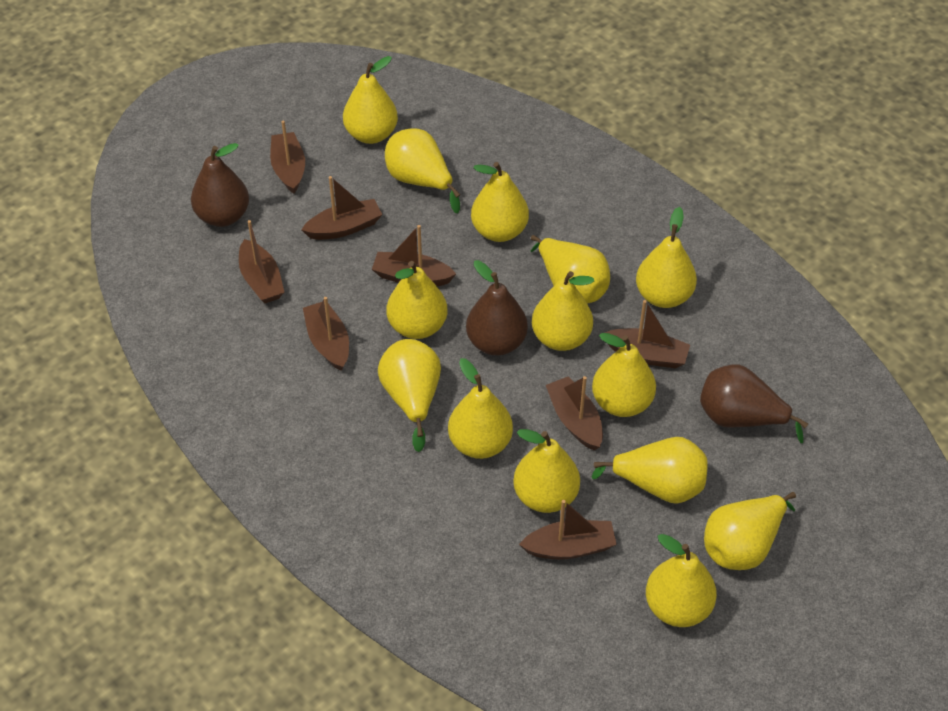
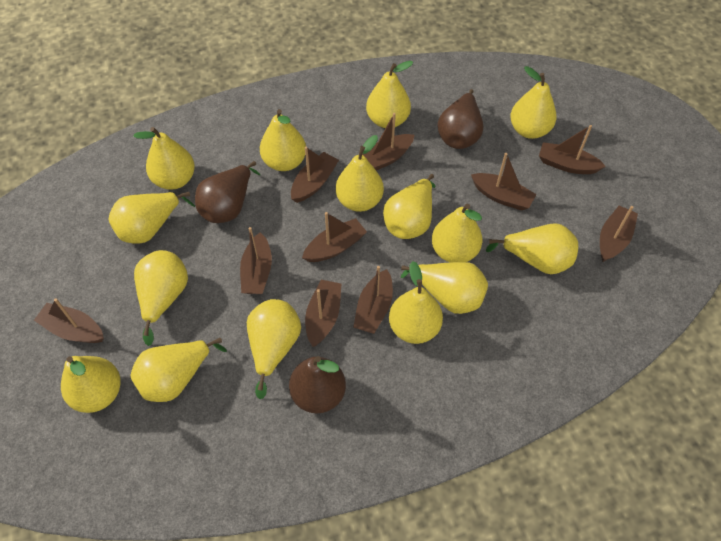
brown boat: [239,220,285,303] [270,120,305,194] [301,176,383,240] [303,297,349,371] [372,225,456,286] [519,500,617,559] [546,376,603,451] [605,300,690,369] = 8 -> [34,298,104,343] [240,227,272,294] [291,147,339,203] [302,212,367,262] [305,280,341,347] [353,266,393,334] [362,113,414,170] [471,153,537,211] [539,125,606,174] [600,206,638,262] = 10
yellow pear: [343,56,398,144] [378,339,441,452] [385,129,460,213] [387,261,448,339] [448,358,513,459] [471,162,529,242] [513,429,580,513] [531,235,610,304] [532,271,594,351] [592,333,656,417] [592,437,708,504] [636,207,697,308] [646,534,717,627] [704,492,796,570] = 14 -> [61,356,121,413] [108,192,195,244] [130,338,227,402] [133,127,195,190] [134,250,188,346] [247,299,301,399] [260,109,306,171] [336,135,384,212] [366,61,413,128] [383,174,436,239] [389,261,443,344] [401,262,488,314] [432,204,483,263] [486,223,578,274] [510,66,556,139] = 15

